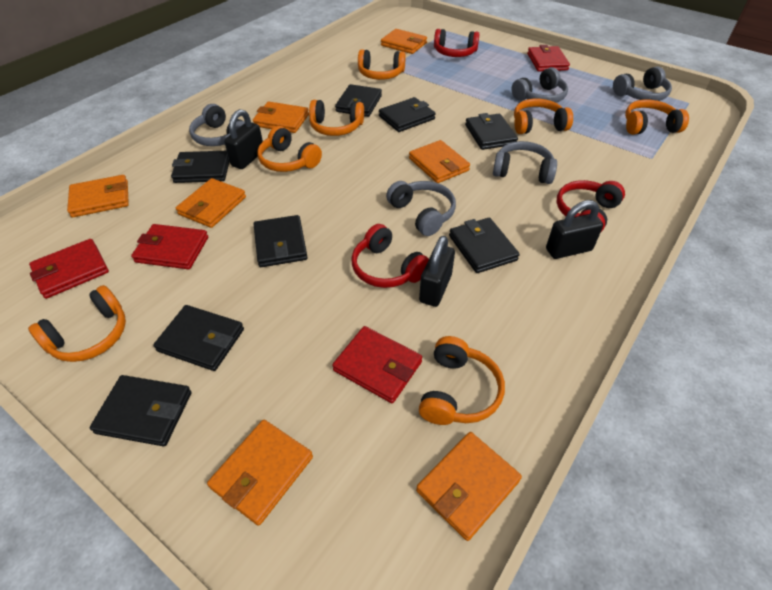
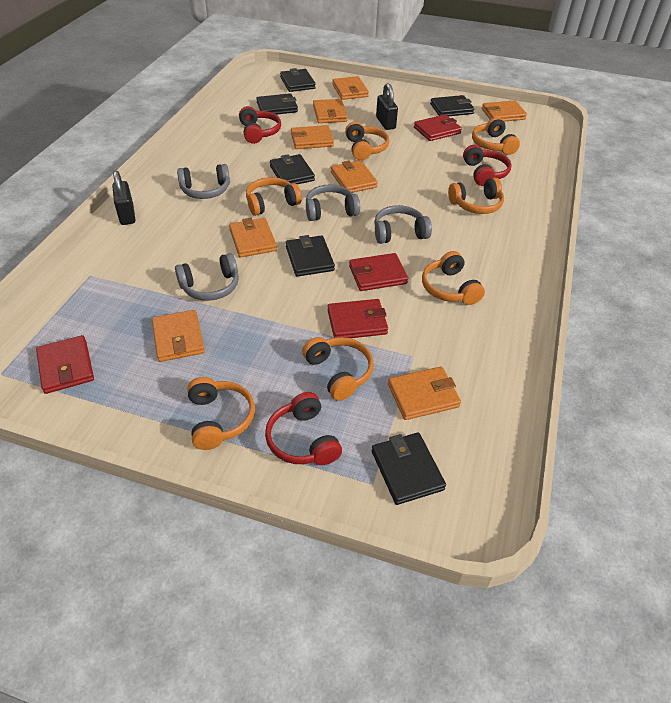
black padlock: [224,109,263,169] [419,236,455,307] [546,200,603,259] = 3 -> [112,171,135,225] [376,83,398,130] = 2
black wallet: [90,375,192,446] [153,305,244,371] [171,151,230,183] [254,215,308,267] [335,84,382,117] [379,97,436,132] [449,218,520,273] [465,113,518,150] = 8 -> [256,93,298,115] [270,154,315,184] [280,68,316,92] [286,235,335,277] [371,433,446,505] [430,95,474,116] = 6
grey headphones: [189,104,245,146] [386,181,456,236] [493,141,557,184] [512,67,568,103] [613,67,672,101] = 5 -> [175,253,239,301] [177,164,230,199] [306,184,360,221] [374,205,432,244] = 4
orange wallet: [67,175,129,217] [176,178,246,228] [207,420,313,526] [253,101,309,133] [381,29,427,54] [409,140,470,183] [416,432,522,541] = 7 -> [152,310,205,362] [229,218,277,258] [291,125,334,149] [313,99,348,123] [331,160,378,193] [332,76,369,100] [388,366,461,420] [482,100,527,122] = 8

